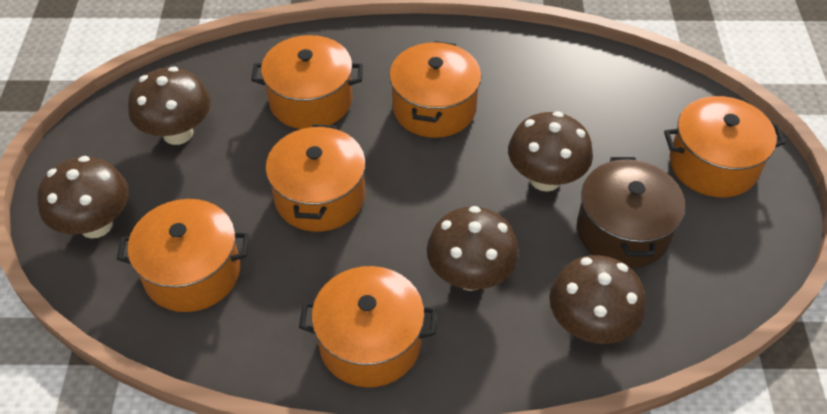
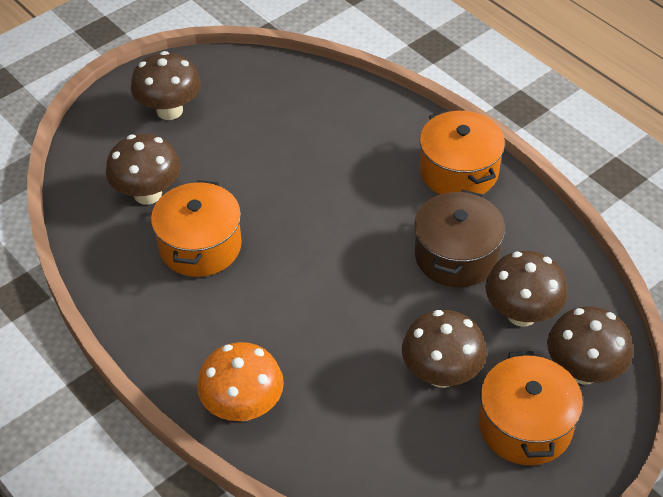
orange mushroom: none = 0 -> [197,342,284,422] = 1
orange pot: [117,199,249,312] [251,35,363,129] [265,124,366,232] [299,266,437,387] [389,41,481,138] [664,96,786,197] = 6 -> [151,180,242,277] [420,110,505,194] [479,351,583,465] = 3

